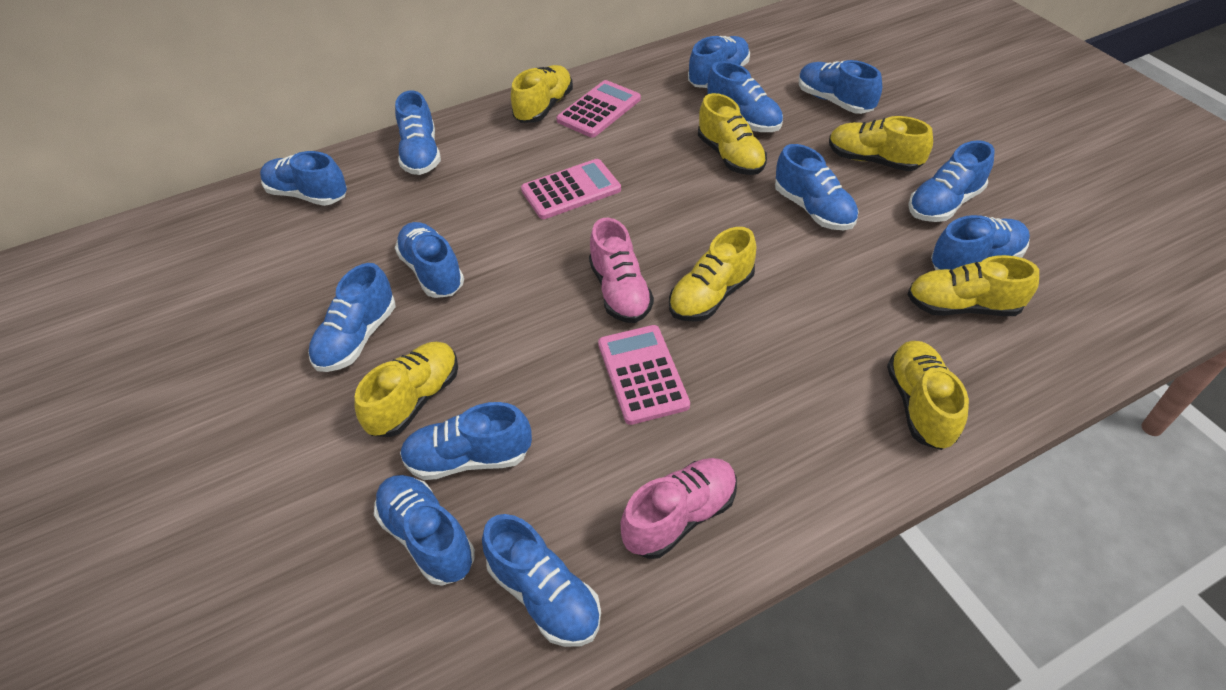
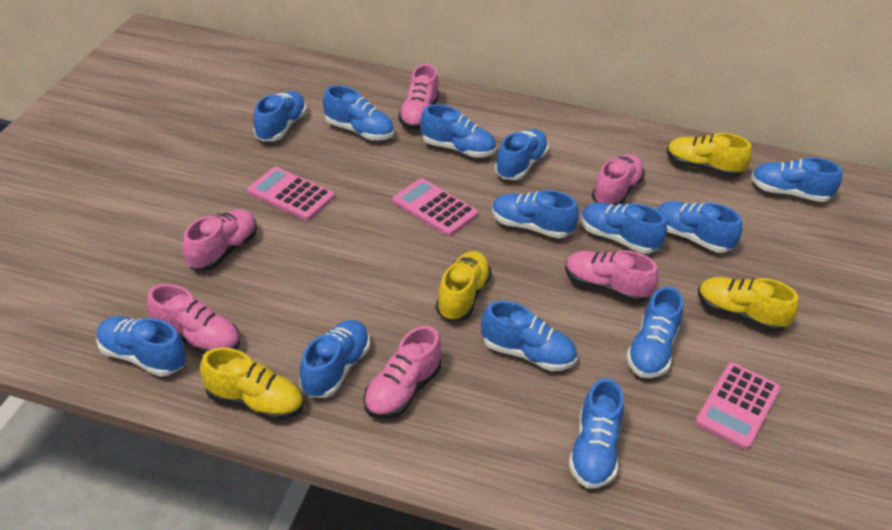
pink shoe: [589,218,654,323] [621,458,737,559] = 2 -> [147,284,240,354] [182,209,257,271] [364,326,441,419] [398,64,439,129] [565,250,659,303] [592,154,645,205] = 6
yellow shoe: [354,342,458,437] [511,65,573,123] [669,227,756,322] [698,93,767,175] [829,116,933,171] [887,341,969,450] [907,255,1039,316] = 7 -> [200,348,304,421] [436,251,492,321] [667,133,752,177] [698,277,798,332] = 4

